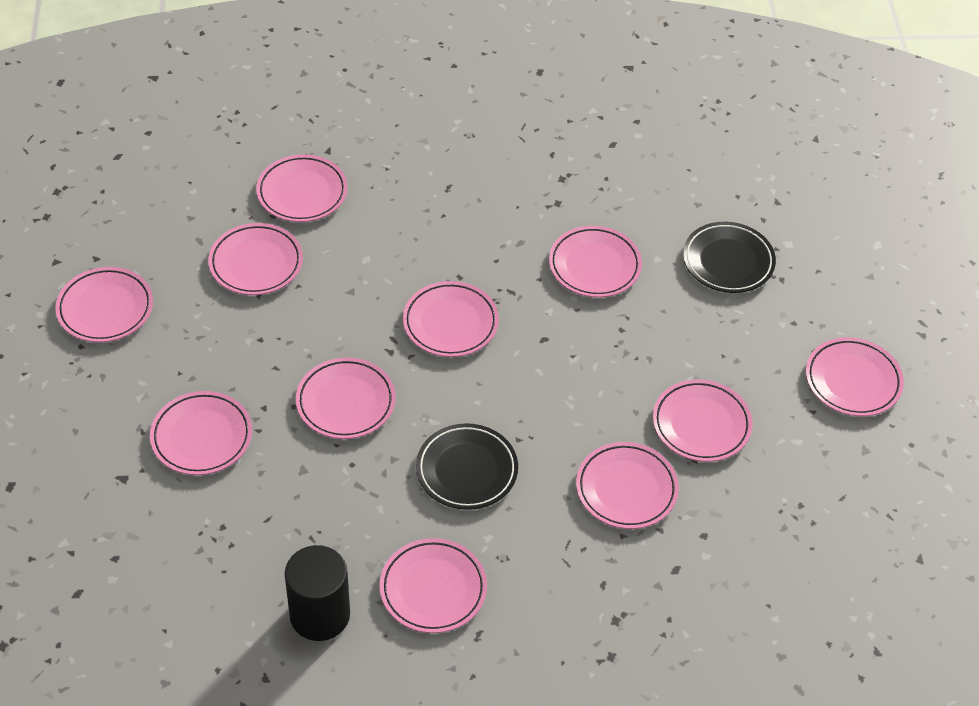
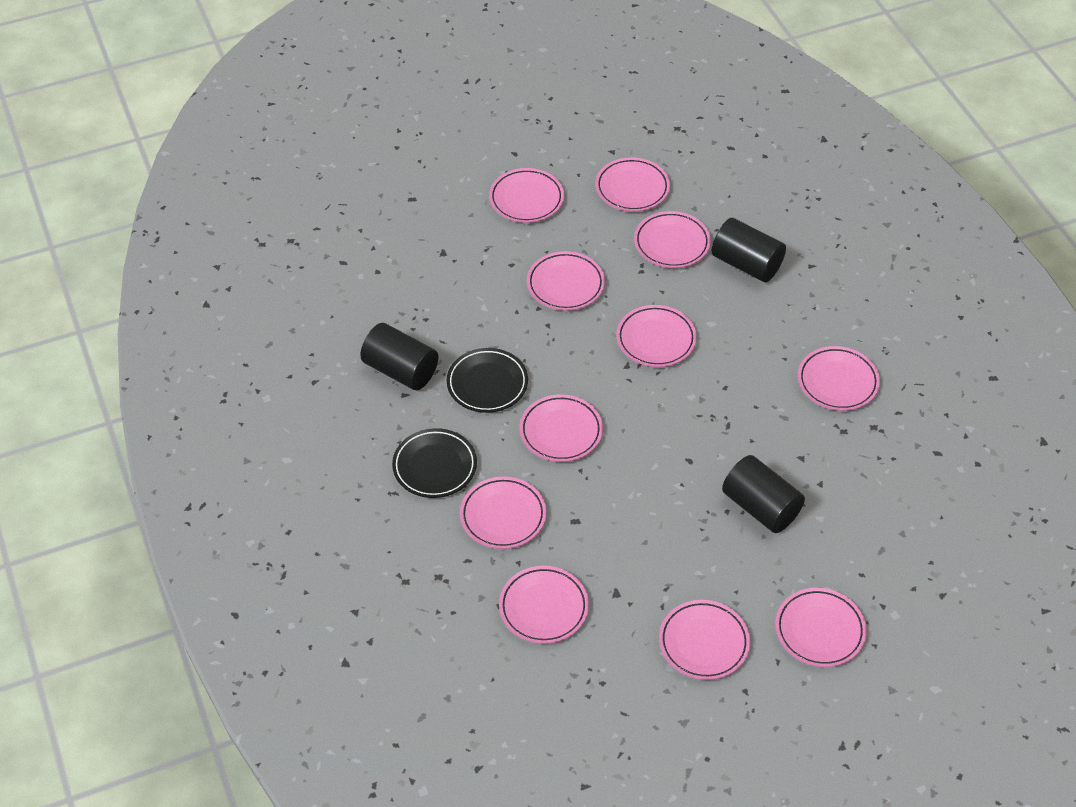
black cylinder: [285,545,350,641] = 1 -> [360,323,439,390] [711,218,786,282] [722,455,805,533] = 3

